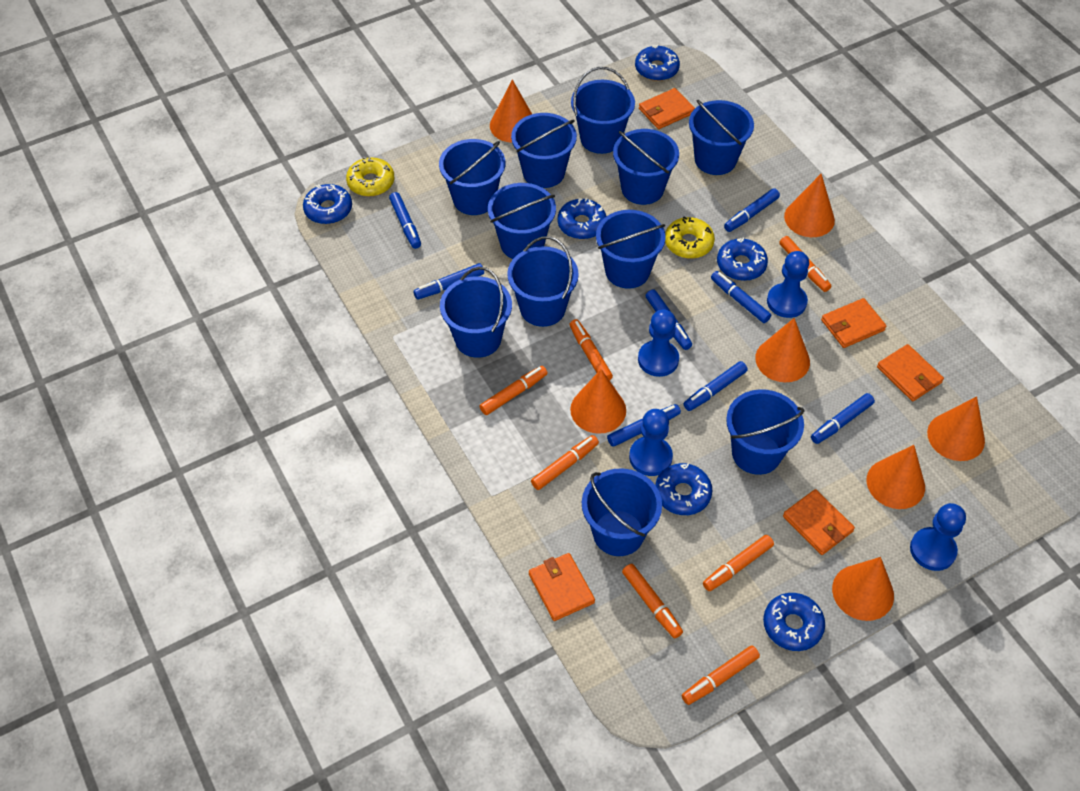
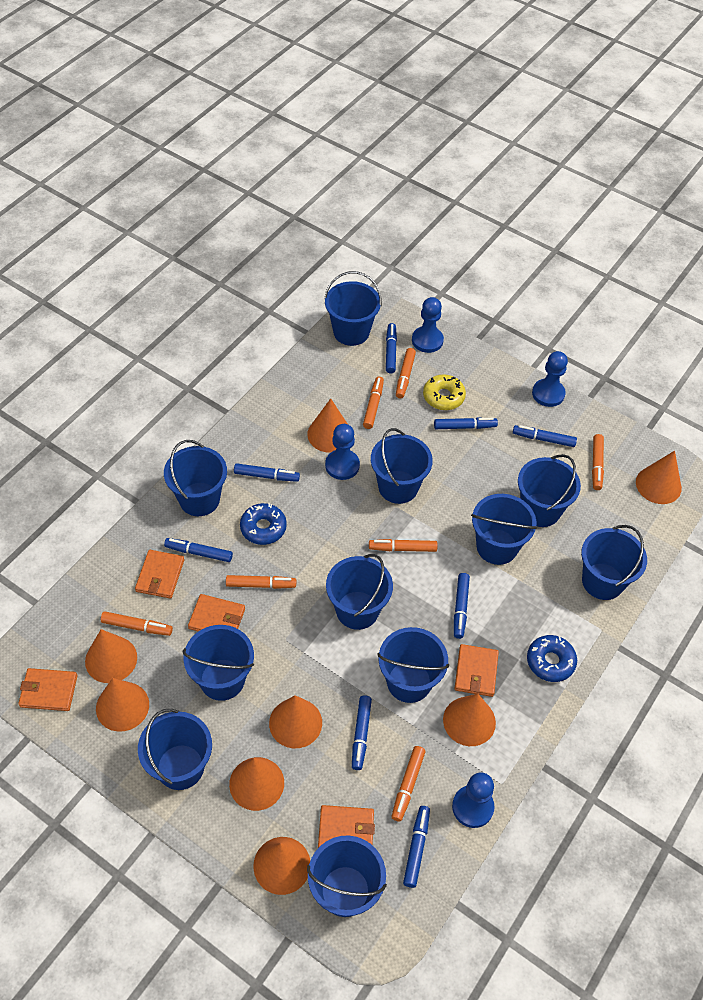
blue donut: [303,184,352,224] [557,198,606,239] [635,44,680,81] [655,463,712,515] [717,238,768,281] [763,593,825,651] = 6 -> [240,503,287,545] [527,635,577,682] = 2
orange cone: [490,79,532,143] [570,369,626,434] [755,318,810,382] [784,174,835,237] [832,557,894,621] [867,445,925,509] [927,396,985,461] = 7 -> [85,629,137,683] [96,678,149,732] [229,757,284,811] [253,837,310,895] [269,695,322,748] [307,398,348,453] [443,694,496,746] [636,451,682,504] = 8
yellow donut: [346,157,394,196] [665,216,715,259] = 2 -> [423,374,466,410] = 1

